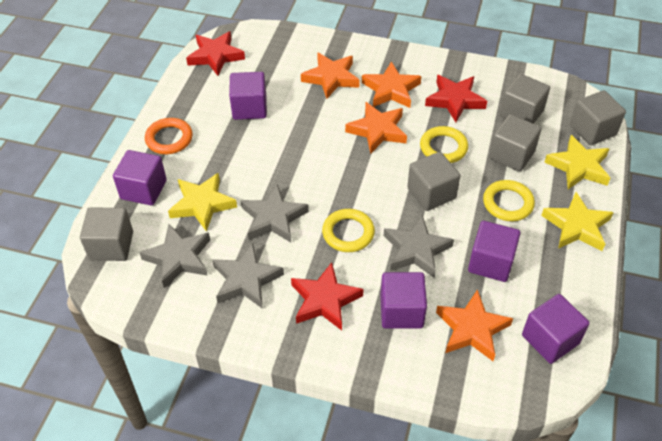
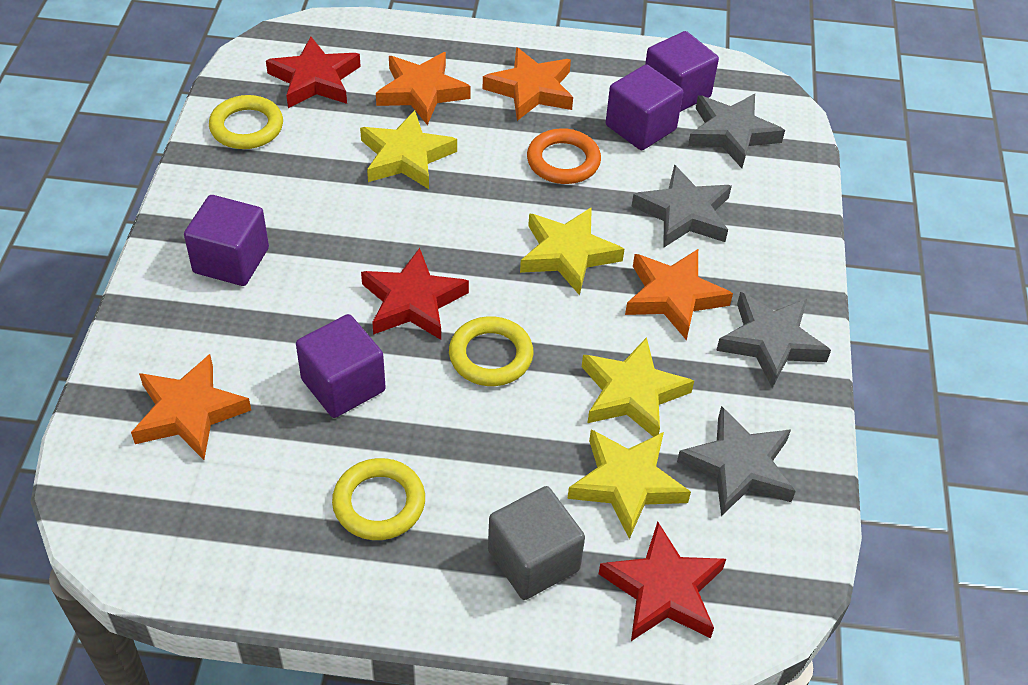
grey cube: [80,207,133,261] [407,152,460,211] [489,114,541,172] [500,74,550,124] [570,90,626,146] = 5 -> [488,486,585,600] = 1
purple cube: [113,150,167,206] [229,72,267,120] [380,272,427,329] [468,221,521,282] [522,294,589,364] = 5 -> [184,195,269,286] [296,314,386,418] [606,64,683,150] [645,31,719,112] = 4
yellow star: [168,173,237,232] [541,192,614,251] [544,135,610,189] = 3 -> [360,110,457,189] [520,207,624,295] [567,429,691,539] [582,337,694,437] = 4

